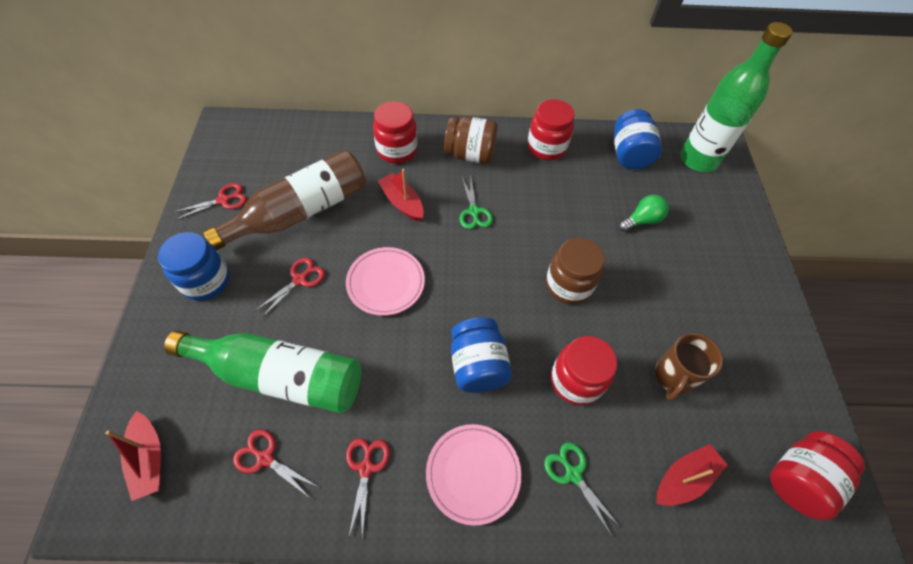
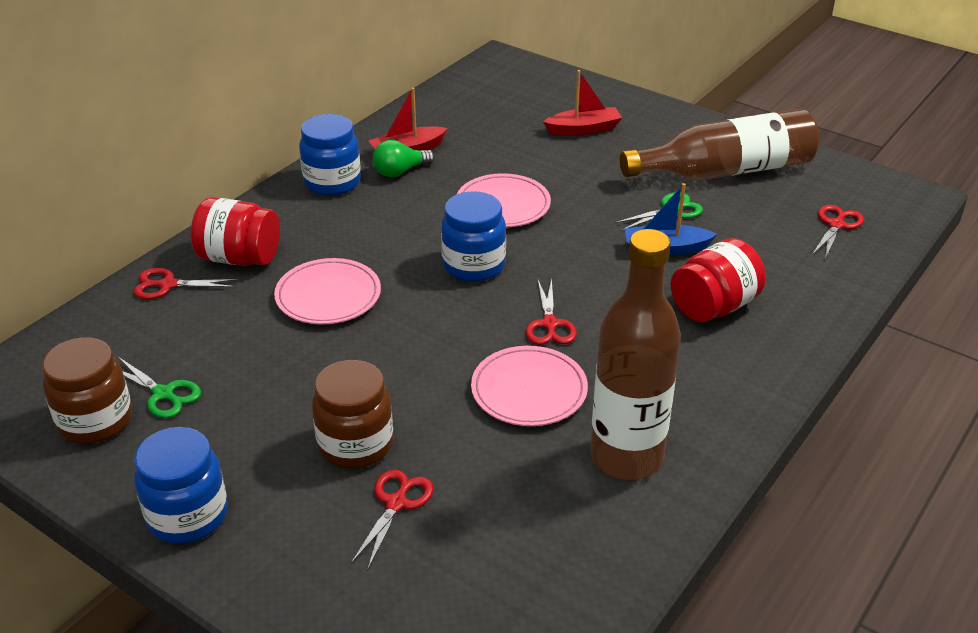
blue boat: none = 0 -> [624,183,717,256] = 1
brown bottle: [203,150,366,250] = 1 -> [590,229,681,480] [620,109,820,180] = 2
brown mug: [655,333,723,401] = 1 -> none = 0
green bottle: [164,330,362,414] [680,22,793,172] = 2 -> none = 0
pink plate: [346,247,425,316] [426,424,521,526] = 2 -> [274,258,381,324] [456,173,551,227] [471,346,588,426] = 3
red boat: [105,411,161,501] [378,169,424,221] [656,444,728,506] = 3 -> [369,88,447,151] [543,70,622,136] = 2
red jar: [373,101,417,164] [527,99,575,160] [551,336,617,405] [770,431,865,521] = 4 -> [191,197,280,266] [671,238,766,322] = 2

